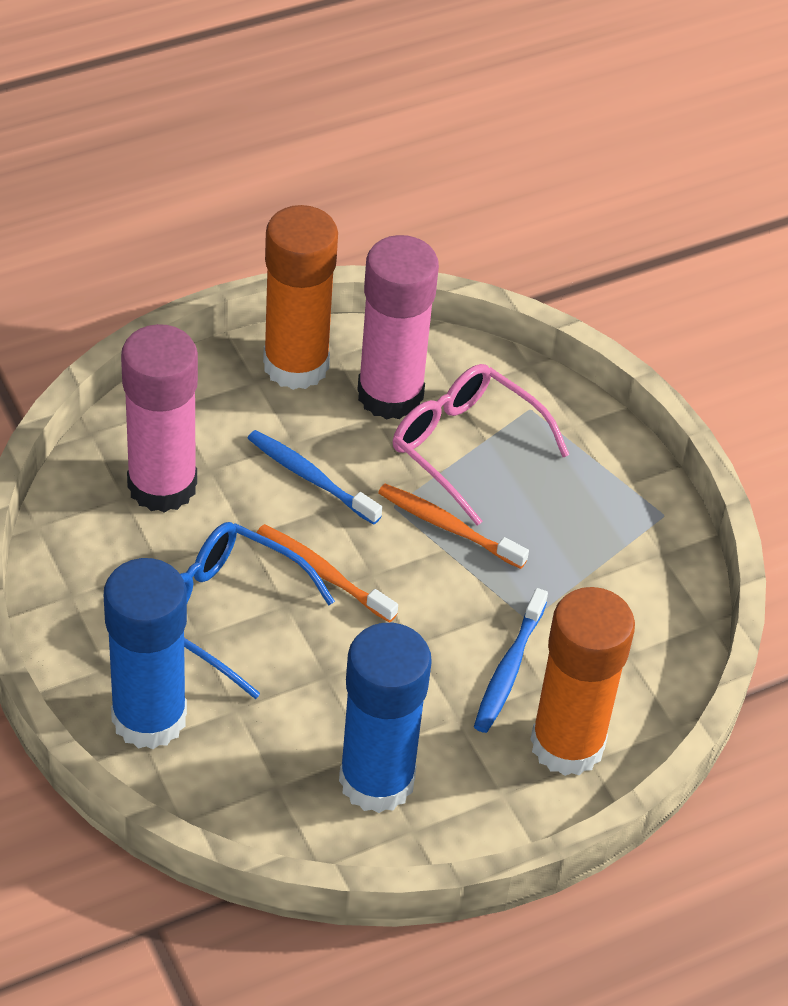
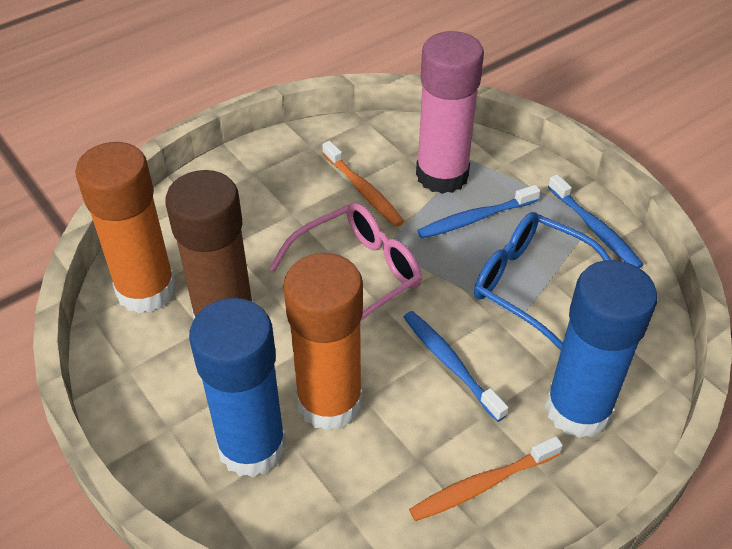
blue toothbrush: [247,430,382,525] [474,588,548,733] = 2 -> [404,311,508,422] [417,185,540,238] [548,174,644,268] = 3
brown glue stick: none = 0 -> [165,170,253,319] = 1
pink glue stick: [121,324,198,513] [357,235,439,420] = 2 -> [416,31,484,194] = 1

